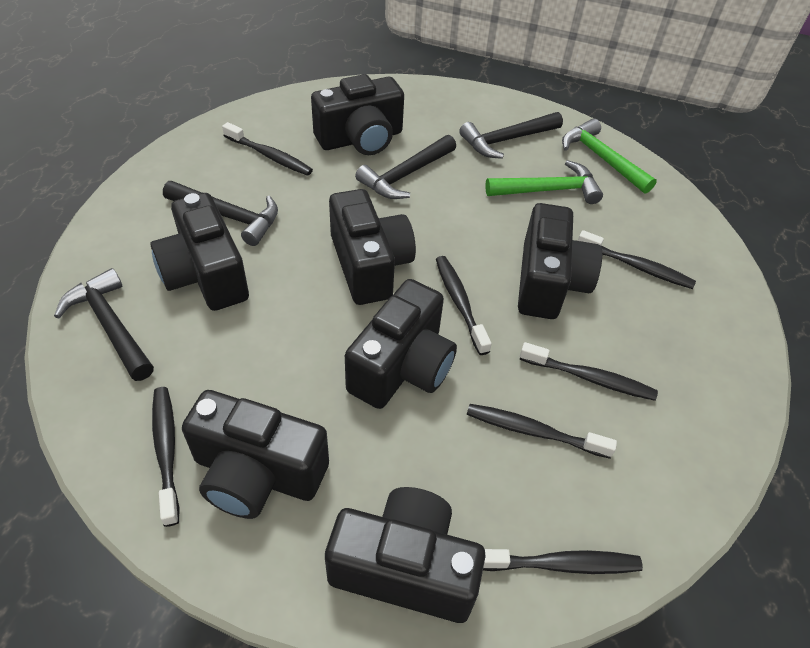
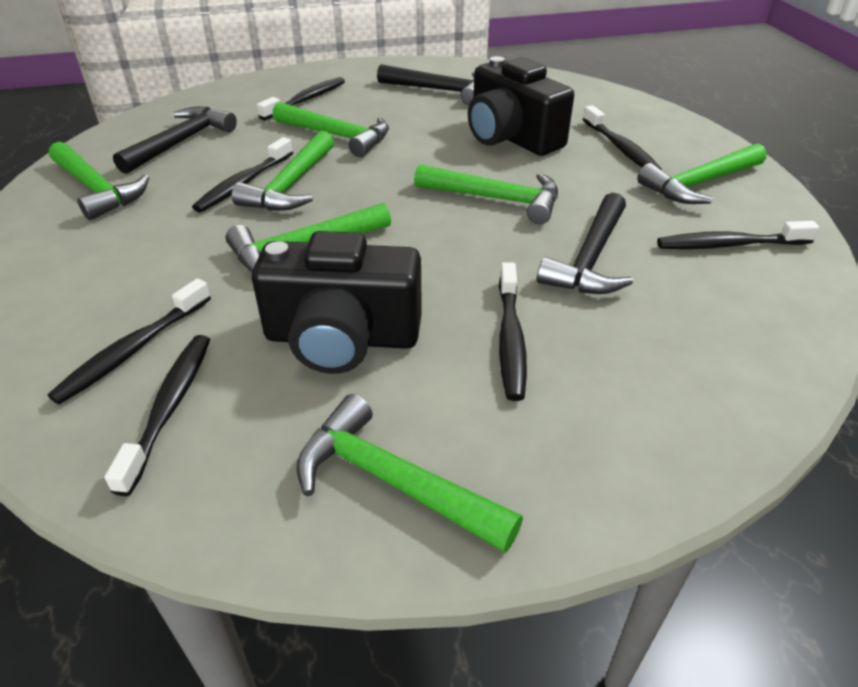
black camera: [150,193,249,311] [182,390,329,519] [311,74,404,155] [325,487,486,623] [329,189,416,305] [345,279,457,409] [518,203,602,319] = 7 -> [252,231,422,374] [468,56,574,156] = 2
black hammer: [54,268,154,381] [163,181,278,246] [355,135,456,199] [459,112,563,159] = 4 -> [113,107,237,174] [377,64,474,105] [537,193,633,294] = 3
green hammer: [485,160,603,204] [562,118,657,194] = 2 -> [49,142,150,220] [225,203,391,272] [232,131,334,211] [272,102,389,157] [296,394,523,553] [414,164,558,224] [637,143,767,204] = 7

